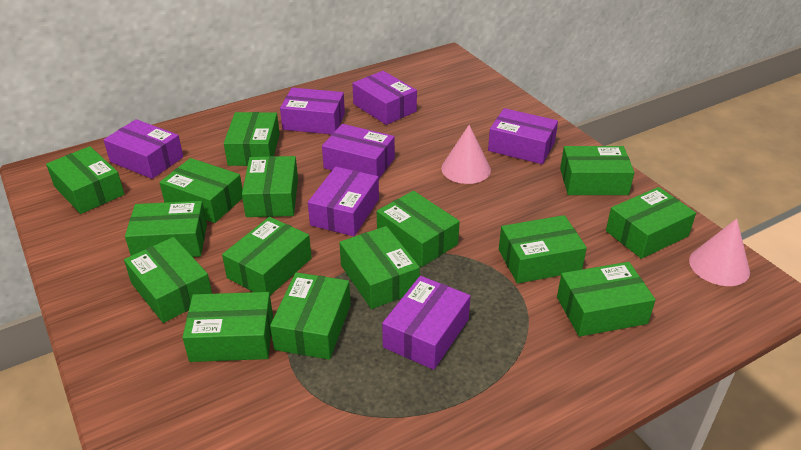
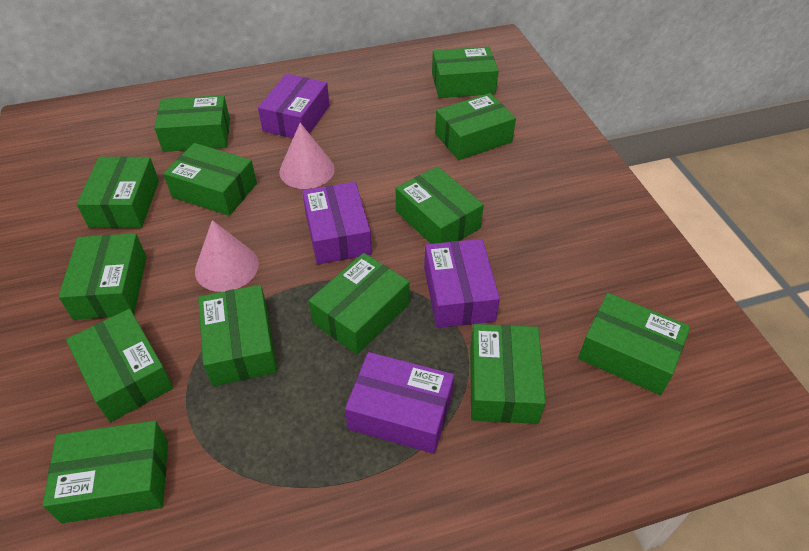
green box: [46,146,124,214] [124,237,212,323] [125,201,207,257] [159,158,243,223] [182,292,273,362] [222,217,312,295] [224,112,280,166] [242,156,298,217] [270,272,351,360] [339,226,420,309] [377,191,460,267] [499,215,587,283] [557,262,656,337] [560,146,634,195] [606,187,696,259] = 15 -> [43,421,168,523] [58,233,147,320] [66,309,174,422] [77,156,159,228] [154,95,230,152] [163,143,257,216] [198,285,277,386] [309,253,410,355] [396,166,484,244] [432,47,499,98] [435,93,516,160] [470,324,546,424] [578,293,690,395] = 13
purple box: [103,119,183,179] [280,88,345,134] [308,167,379,236] [322,124,395,178] [352,71,417,125] [382,276,471,370] [488,108,558,164] = 7 -> [258,74,330,138] [302,182,372,264] [345,352,454,454] [424,239,500,328] = 4

